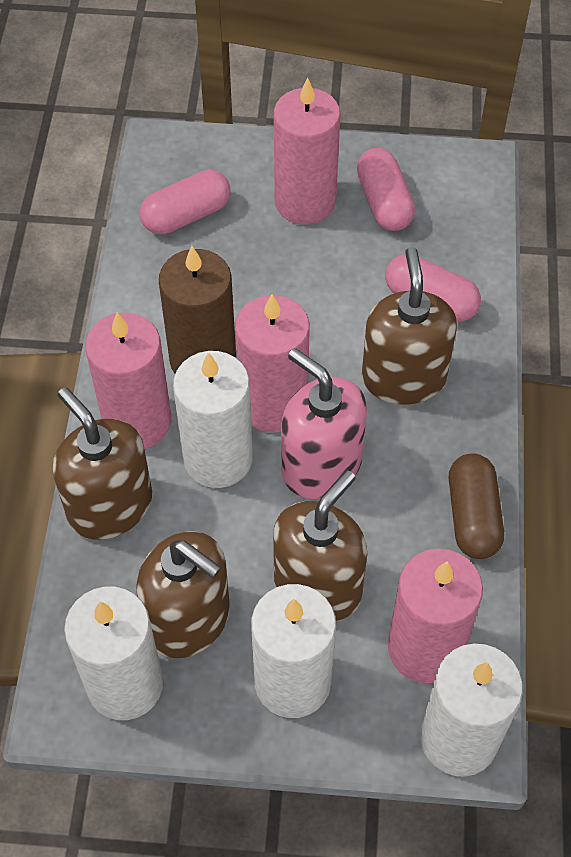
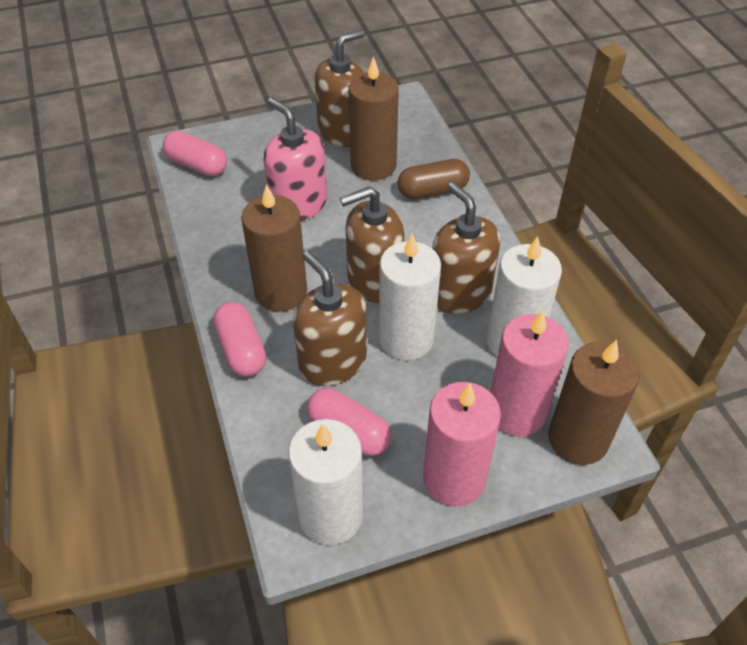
brown candle: [159,246,236,374] = 1 -> [241,184,307,312] [349,56,399,180] [548,340,640,465] = 3
pink candle: [85,312,171,449] [235,294,310,432] [274,78,340,225] [388,548,483,683] = 4 -> [423,382,501,506] [490,311,569,437] = 2
white candle: [64,587,163,720] [173,351,253,488] [251,584,336,718] [420,643,523,777] = 4 -> [288,419,363,545] [379,234,441,361] [487,236,562,357] = 3

